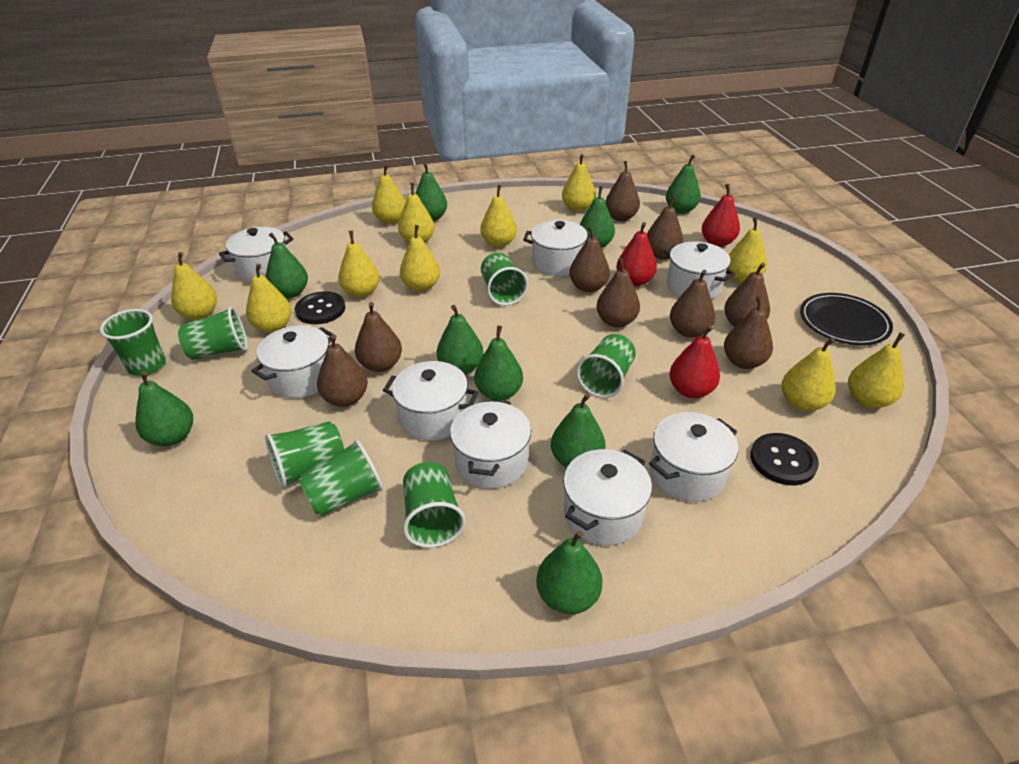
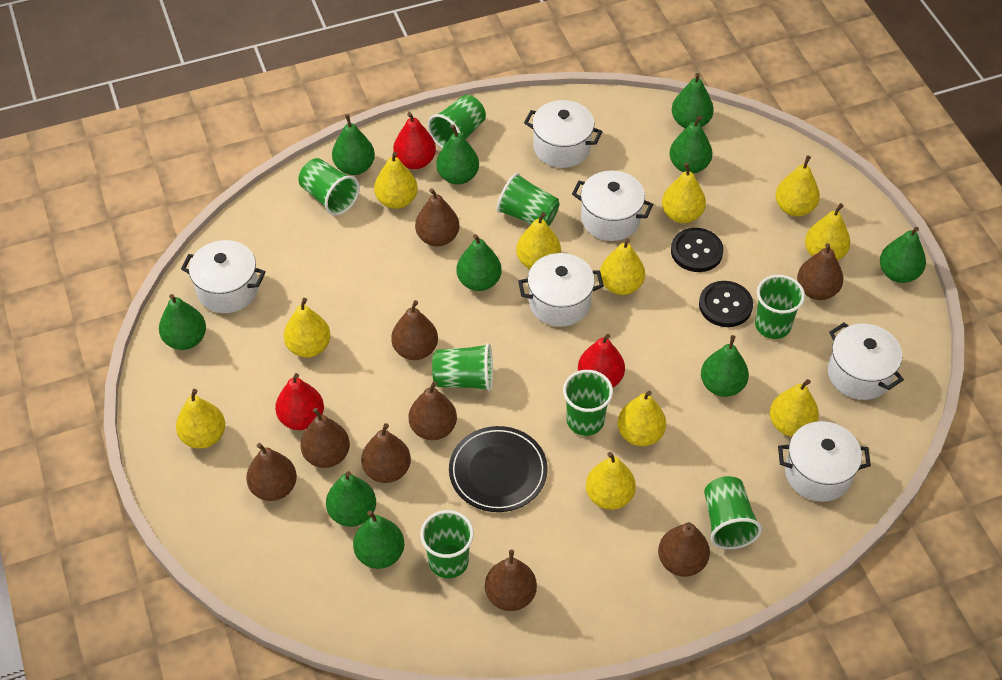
green cup: [100,309,166,376] [178,307,248,360] [265,421,344,488] [298,439,383,516] [403,462,466,548] [481,253,528,306] [576,334,636,398] = 7 -> [298,158,360,216] [420,510,474,578] [428,95,486,148] [432,343,493,391] [497,173,560,226] [563,370,613,436] [704,476,762,549] [755,275,805,339] = 8
green pear: [135,371,193,446] [266,233,308,298] [415,163,447,221] [437,305,483,375] [474,325,523,401] [536,530,603,614] [551,393,606,468] [579,186,615,248] [666,155,701,214] = 9 -> [159,294,206,350] [326,471,376,527] [332,114,375,175] [353,510,404,569] [436,125,479,185] [457,234,502,291] [669,116,712,174] [672,73,714,129] [701,335,749,397] [880,227,926,283] = 10
white pot: [219,227,294,283] [252,325,335,398] [383,361,478,441] [450,400,531,489] [523,220,588,276] [563,449,652,545] [649,412,738,502] [664,241,735,299] = 8 -> [181,240,266,313] [518,253,604,327] [524,100,603,168] [572,171,653,241] [778,421,871,502] [828,322,904,400] = 6

